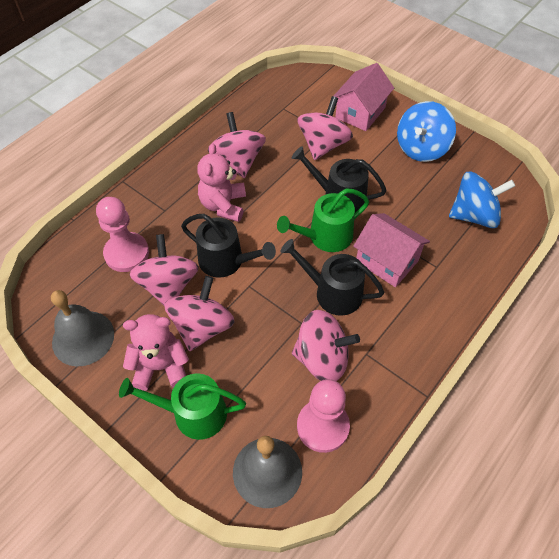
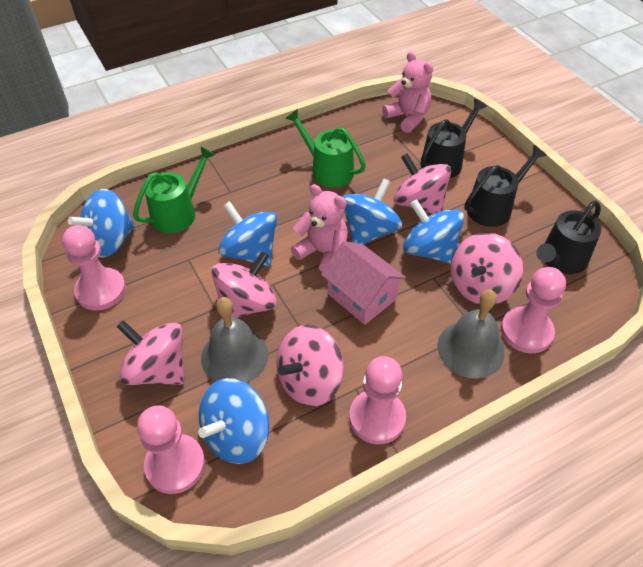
blue spinning top: [397,101,456,162] [449,172,515,228] = 2 -> [68,189,135,258] [198,378,269,464] [218,201,277,267] [343,178,402,244] [403,199,464,264] = 5
pink house: [334,63,394,131] [353,213,430,287] = 2 -> [321,241,406,325] = 1
pink pawn: [96,197,149,272] [297,379,350,453] = 2 -> [62,225,126,311] [137,405,205,494] [349,356,406,444] [501,267,566,353] = 4

